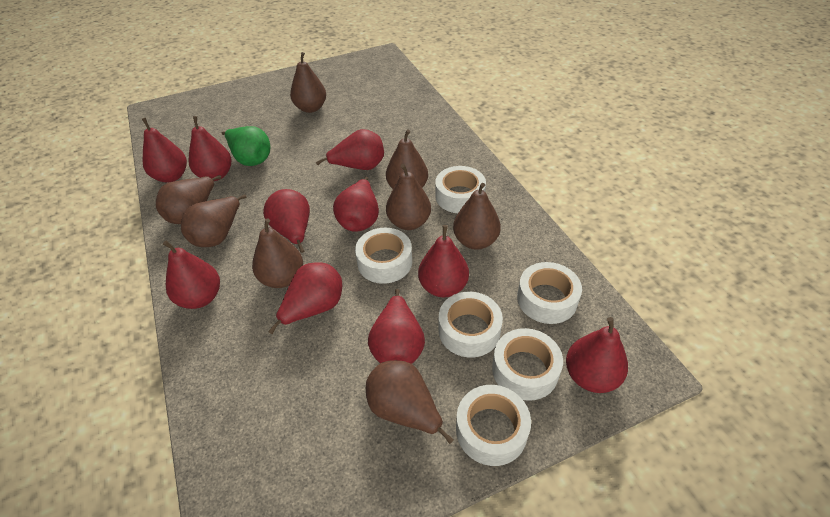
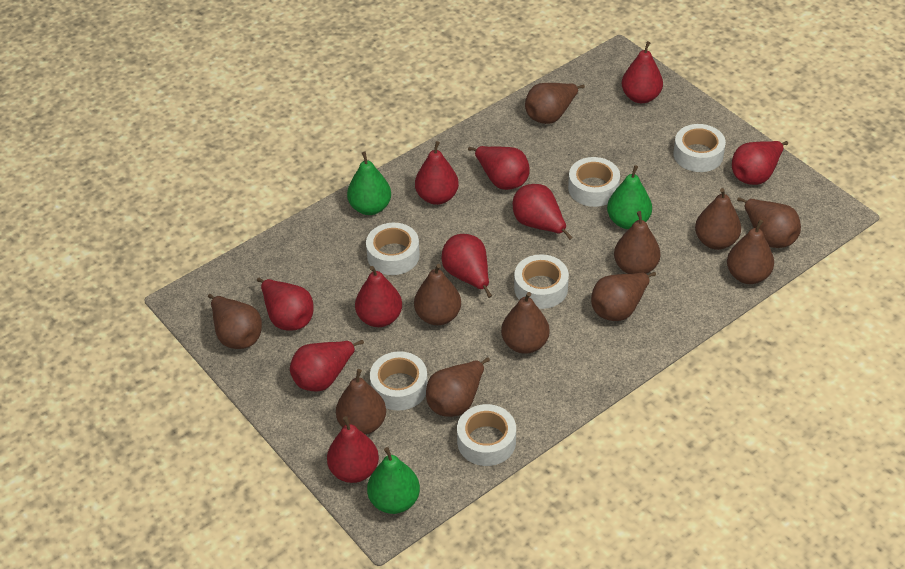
brown pear: [156,175,221,224] [181,194,247,247] [252,219,303,288] [290,52,326,113] [366,360,454,444] [386,130,428,189] [386,164,431,230] [453,183,501,250] = 8 -> [208,294,262,349] [336,369,386,435] [414,264,461,325] [426,357,490,417] [501,292,550,354] [525,83,585,124] [591,272,656,321] [614,211,660,274] [695,188,741,250] [727,220,774,284] [737,197,801,248] = 11
green pear: [221,126,270,166] = 1 -> [347,152,391,215] [367,447,420,514] [607,165,652,229] = 3

